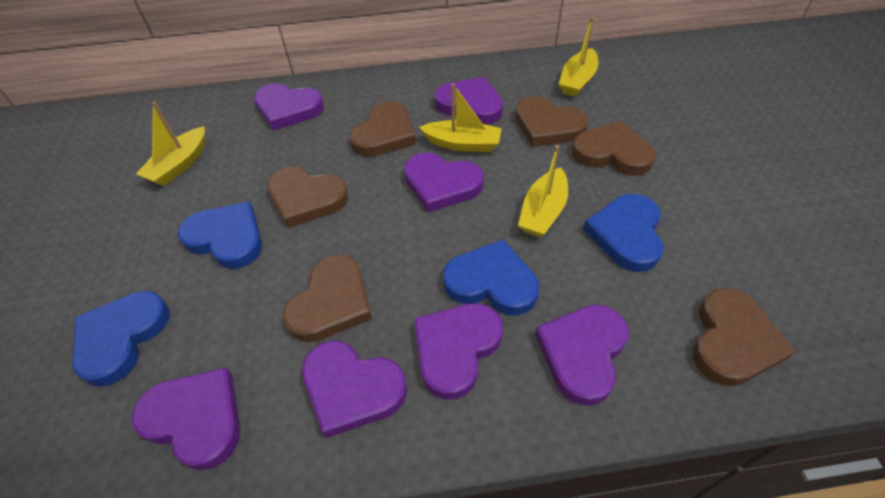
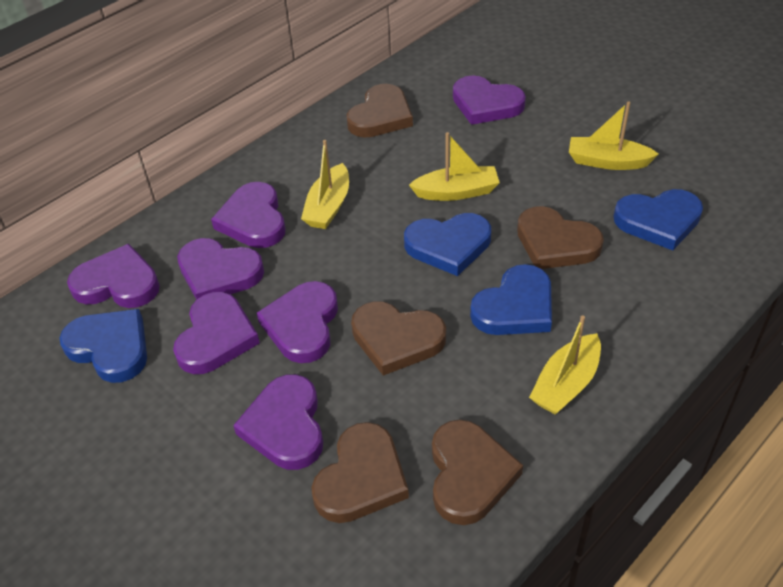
brown heart: [267,167,349,228] [283,255,372,342] [350,101,416,157] [515,96,589,147] [572,121,656,176] [692,288,796,386] = 6 -> [311,422,409,523] [347,84,413,138] [351,301,446,376] [432,419,523,525] [517,206,604,269] = 5

